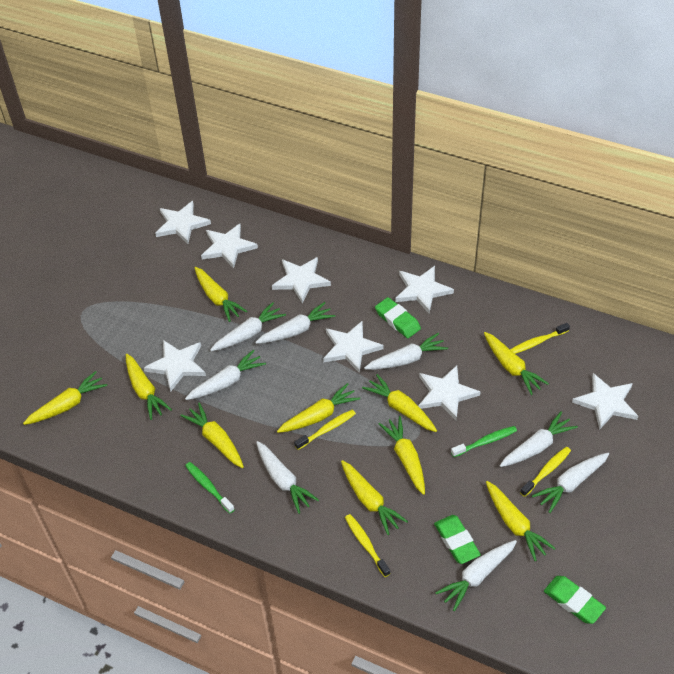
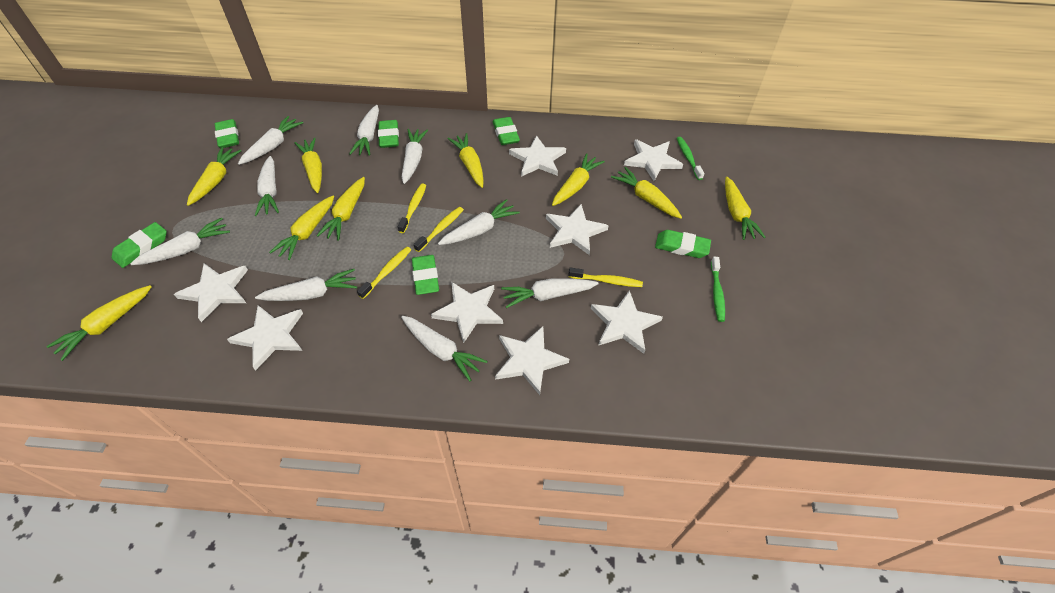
green eraser: [375,297,421,338] [434,515,481,564] [544,576,606,624] = 3 -> [112,222,167,268] [215,119,239,148] [378,120,399,148] [412,255,439,295] [493,117,520,145] [655,230,711,258] = 6
white carrot: [185,350,266,400] [210,302,286,351] [255,302,335,344] [256,441,319,514] [364,333,448,370] [435,540,517,611] [500,411,578,467] [532,453,609,513] = 8 -> [130,217,230,265] [238,116,303,165] [255,156,279,216] [255,269,357,301] [349,105,379,156] [401,316,488,381] [402,129,428,184] [438,199,520,245] [501,278,599,308] = 9
yellow carrot: [23,371,107,425] [126,354,172,420] [180,403,244,468] [195,267,247,322] [277,383,360,433] [341,460,408,535] [362,374,437,432] [378,416,425,495] [484,332,549,395] [486,481,556,561] = 10 -> [47,285,152,361] [187,147,241,206] [269,196,334,260] [294,137,322,193] [316,177,365,241] [447,133,484,188] [552,153,605,206] [611,167,682,219] [725,177,765,240] = 9

